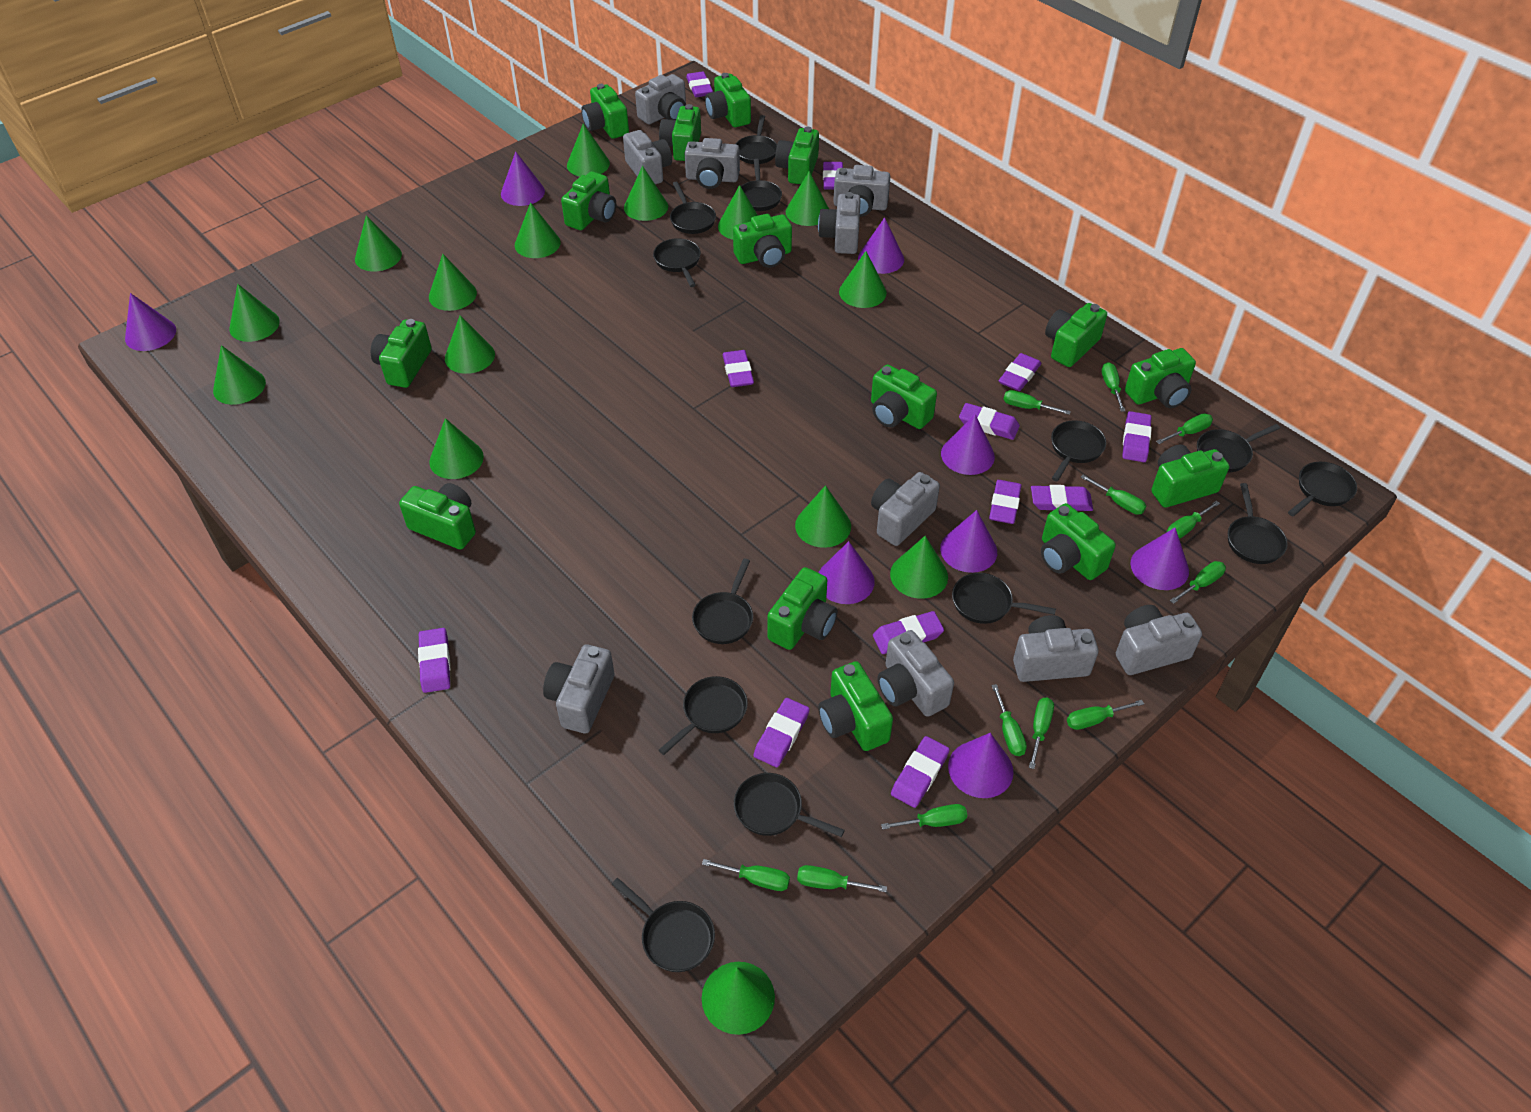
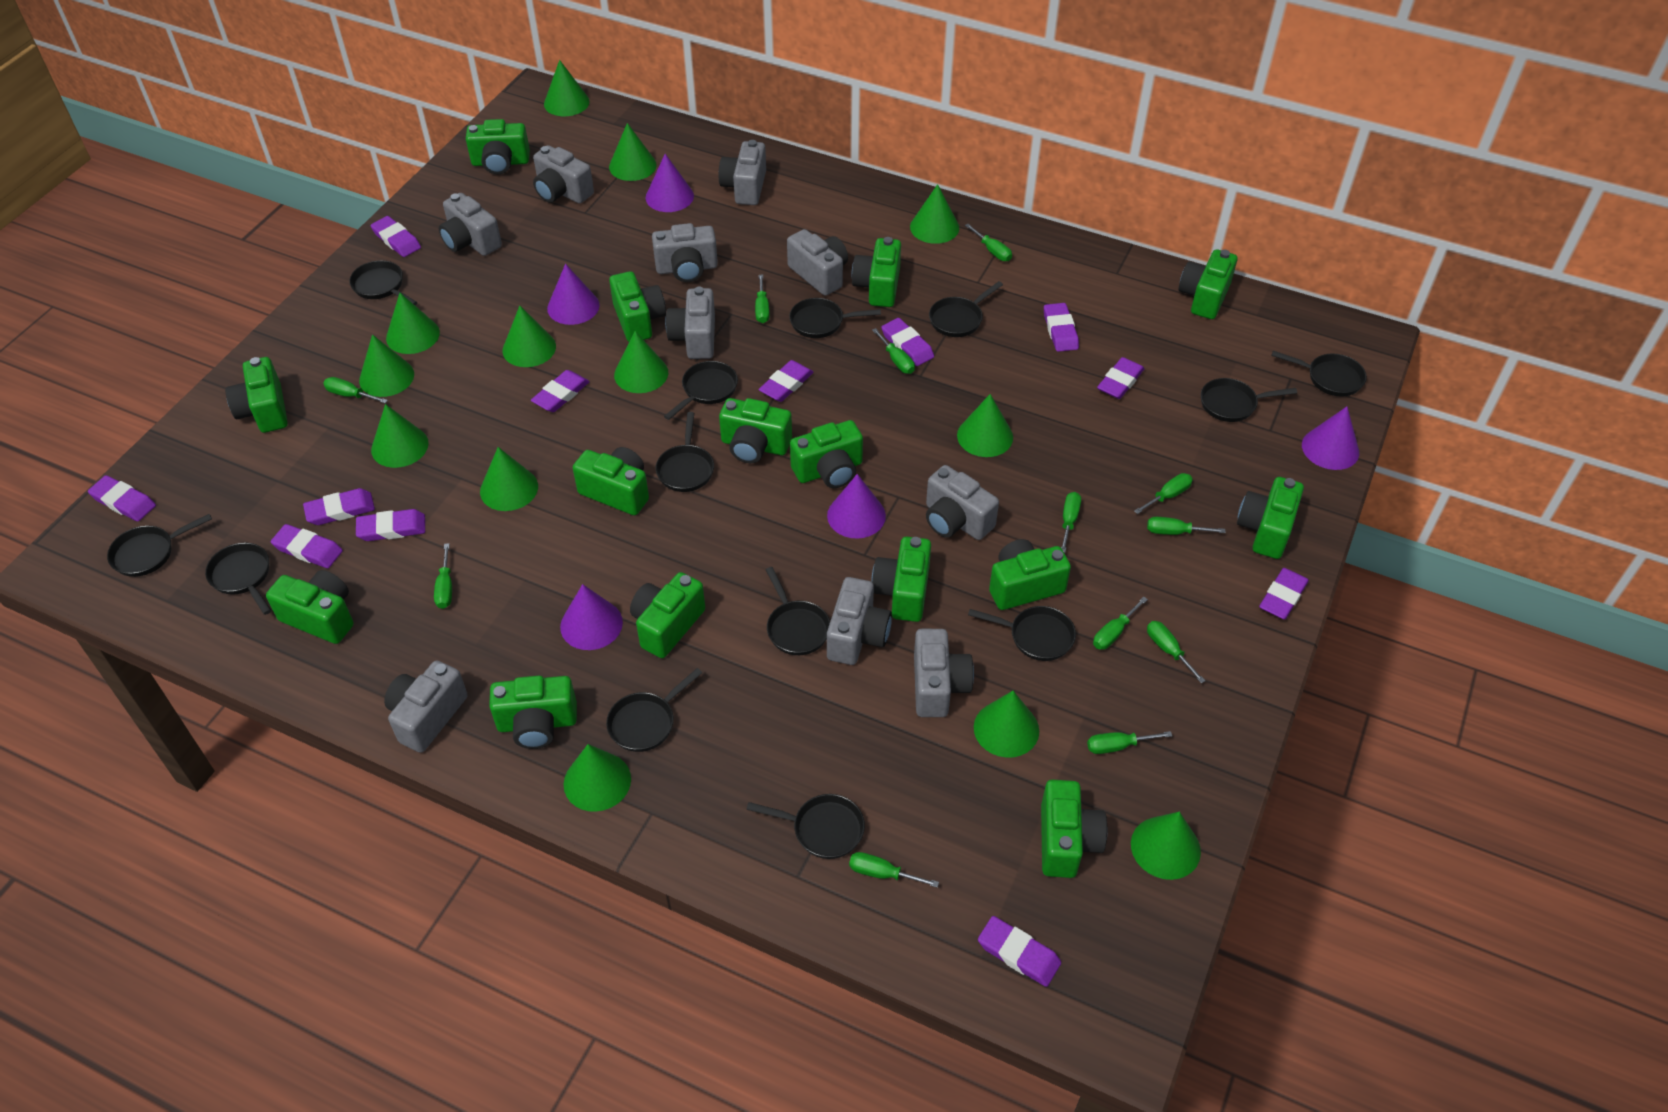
green cone: [213,345,266,405] [229,284,280,342] [355,215,402,271] [429,254,477,311] [429,418,484,479] [445,315,495,374] [515,202,561,258] [567,124,610,176] [624,166,668,221] [702,962,775,1035] [718,185,758,240] [786,171,829,226] [795,485,851,548] [839,251,887,308] [890,536,948,599] = 15 -> [359,334,414,397] [371,404,429,468] [386,293,440,354] [480,447,538,511] [502,306,556,367] [544,60,590,116] [564,744,631,812] [609,123,657,181] [614,331,668,393] [910,184,959,244] [957,394,1013,457] [974,691,1039,758] [1131,812,1201,880] = 13
purple cone: [125,293,176,351] [501,151,545,206] [818,541,875,604] [858,217,904,274] [940,510,997,573] [941,414,995,475] [948,733,1014,798] [1131,528,1189,590] = 8 -> [547,264,600,325] [560,584,623,650] [645,154,694,212] [827,474,886,539] [1302,407,1359,470] = 5

